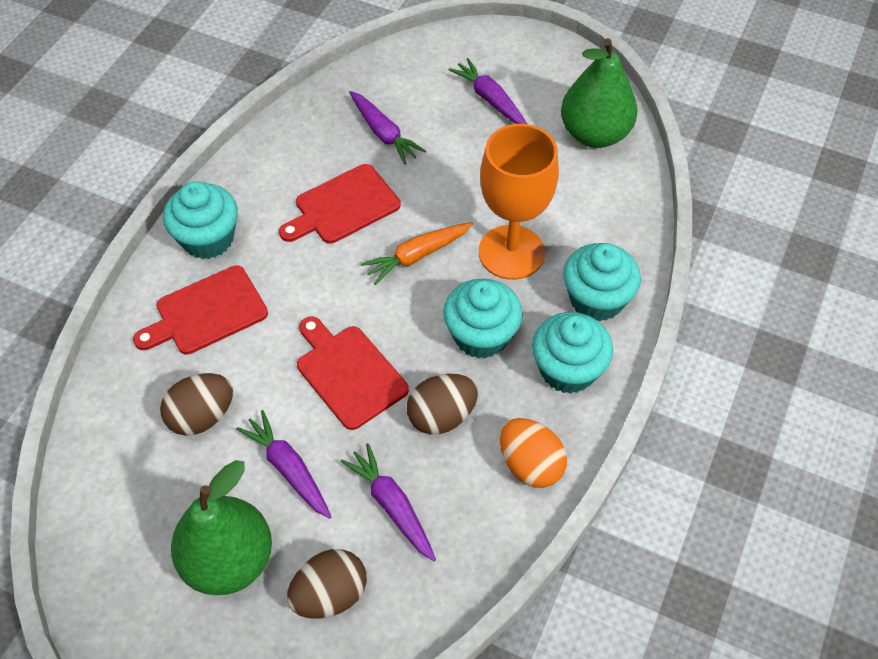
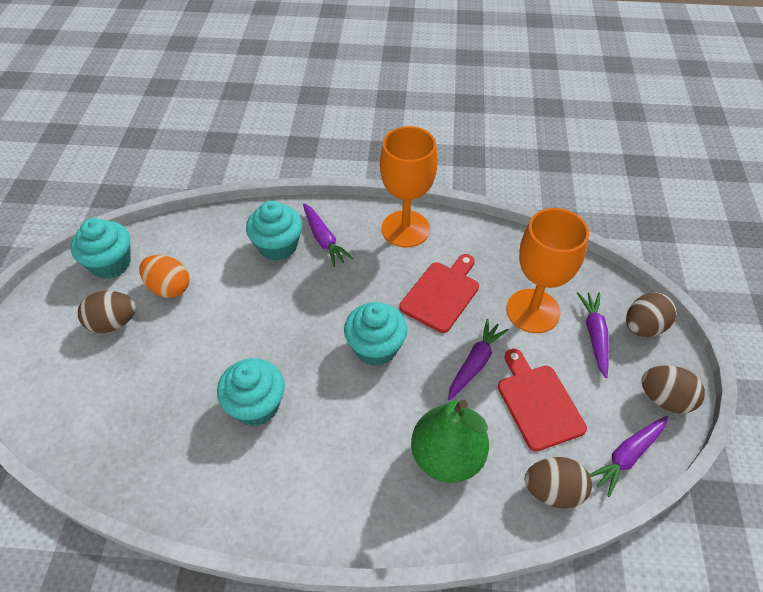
brown egg: [160,373,233,436] [287,549,367,619] [407,374,478,435] = 3 -> [78,291,136,333] [525,457,592,509] [626,292,677,337] [641,365,705,414] = 4
green pear: [171,460,272,595] [561,38,638,148] = 2 -> [411,400,489,483] = 1
orange carrot: [361,222,473,285] = 1 -> none = 0
orange goblet: [479,124,559,280] = 1 -> [380,126,438,248] [506,208,589,333] = 2
red cutting board: [133,265,268,355] [279,164,401,244] [297,316,409,430] = 3 -> [399,254,479,333] [498,349,587,451] = 2

